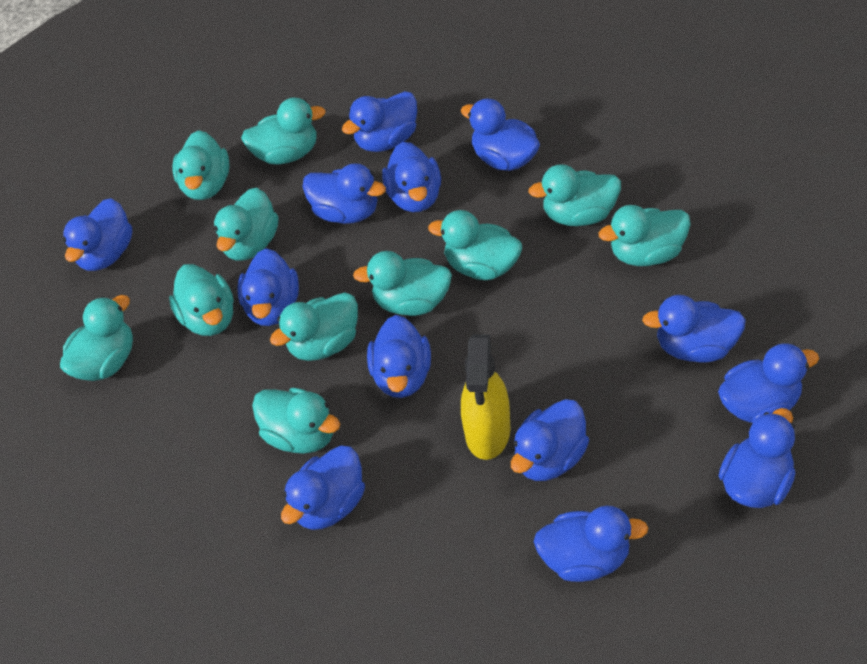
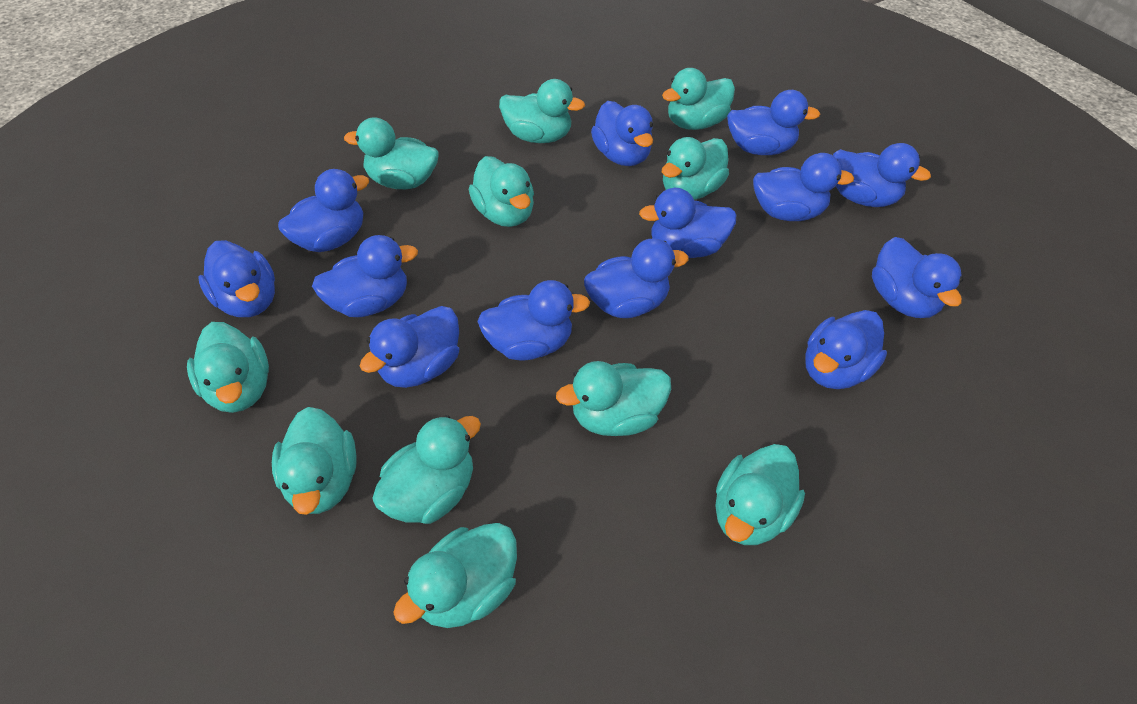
yellow spray bottle: [461,334,511,460] = 1 -> none = 0

